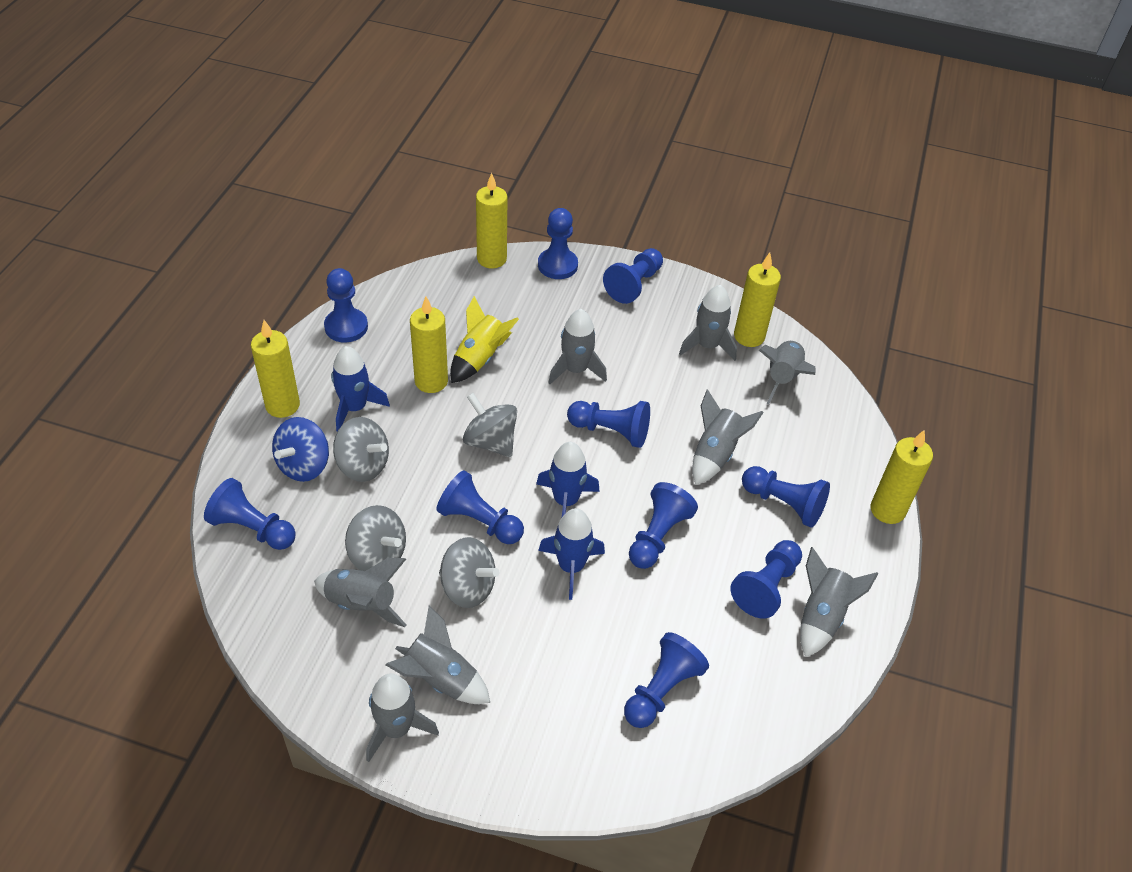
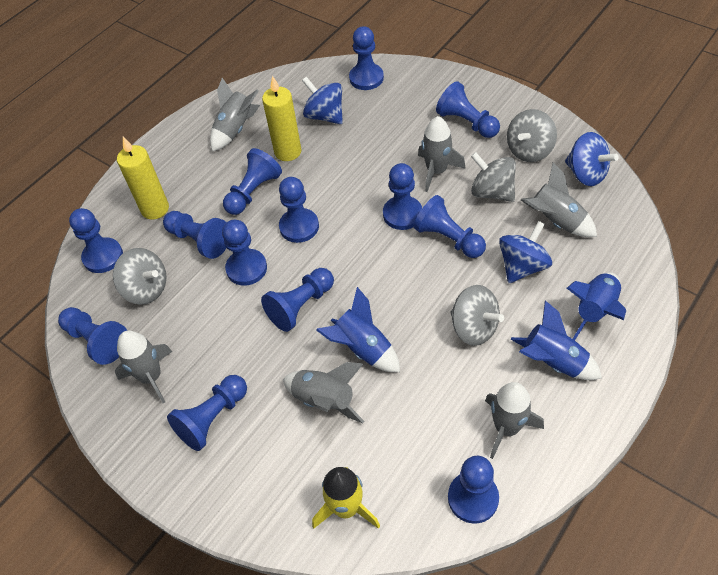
blue pawn: [204,478,296,550] [324,268,368,342] [436,470,524,544] [538,208,578,279] [567,401,650,448] [603,248,663,304] [624,632,709,728] [629,482,698,569] [730,540,802,619] [742,466,830,528] = 10 -> [58,307,127,365] [69,208,123,273] [163,211,227,259] [167,375,247,451] [222,220,267,286] [223,148,282,215] [261,268,334,332] [279,177,319,243] [349,26,384,90] [383,163,422,230] [414,195,486,258] [436,81,500,138] [448,456,499,524] = 13
blue spinning top: [272,417,329,482] = 1 -> [302,77,343,124] [499,221,552,283] [565,132,619,186] = 3
grey rocket: [314,558,406,627] [366,673,439,762] [386,605,490,704] [548,309,607,384] [679,285,737,361] [692,389,764,485] [759,341,815,405] [800,547,878,657] = 8 -> [115,331,173,403] [210,78,260,152] [283,362,364,423] [418,116,466,192] [485,382,544,459] [521,162,597,237] = 6
yellow candle: [251,320,300,418] [410,297,448,393] [476,173,507,268] [734,253,781,347] [871,430,933,524] = 5 -> [117,137,169,220] [262,76,301,161] = 2

